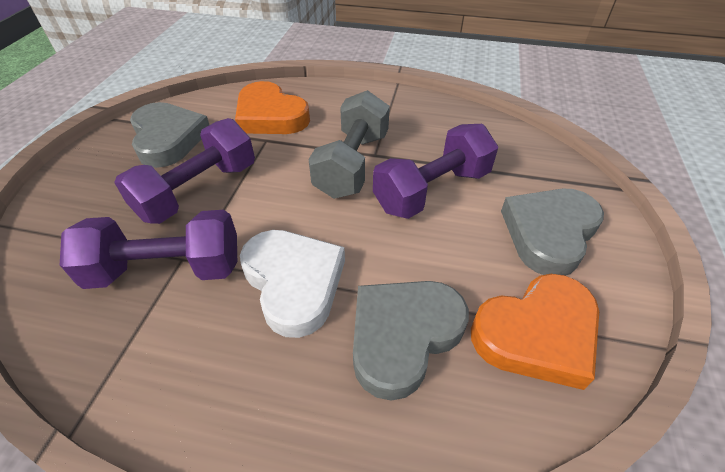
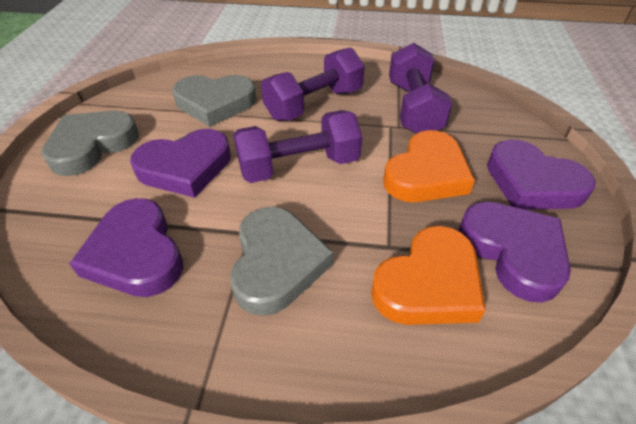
grey dumbbell: [308,90,390,199] = 1 -> none = 0
purple heart: none = 0 -> [69,198,183,297] [130,129,231,198] [458,202,571,303] [487,139,596,210] = 4
white heart: [240,230,345,338] = 1 -> none = 0

